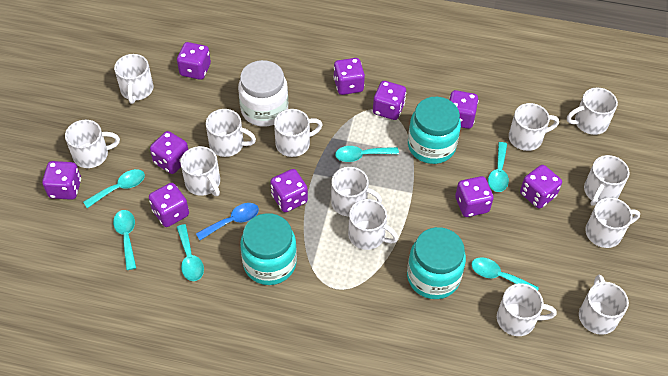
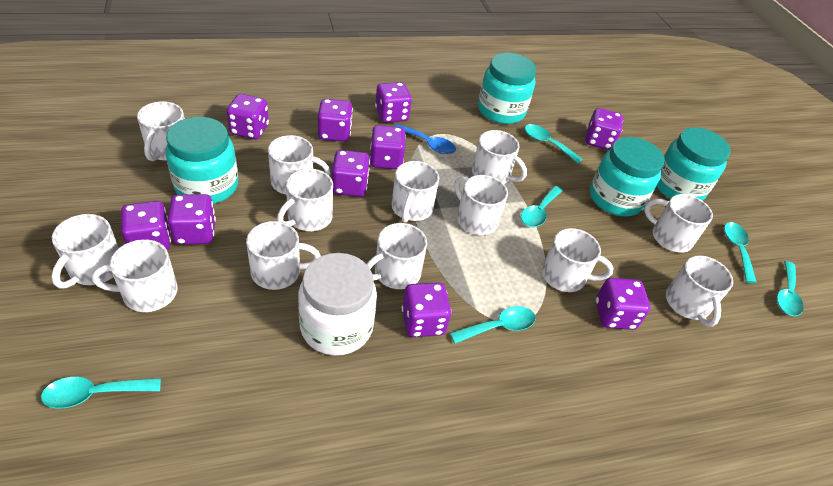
turquoise jar: [240,213,297,285] [407,227,466,299] [408,97,461,164] = 3 -> [165,117,238,204] [478,53,536,124] [590,137,665,216] [656,127,731,201] = 4

